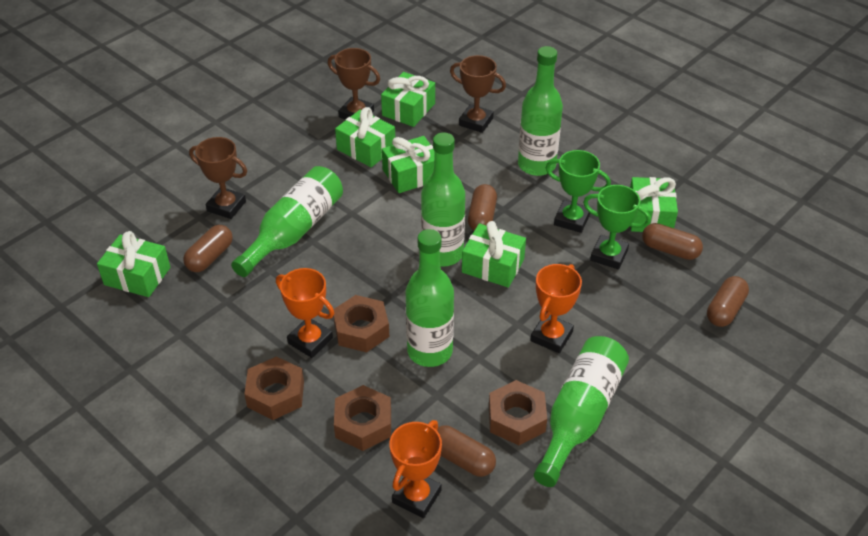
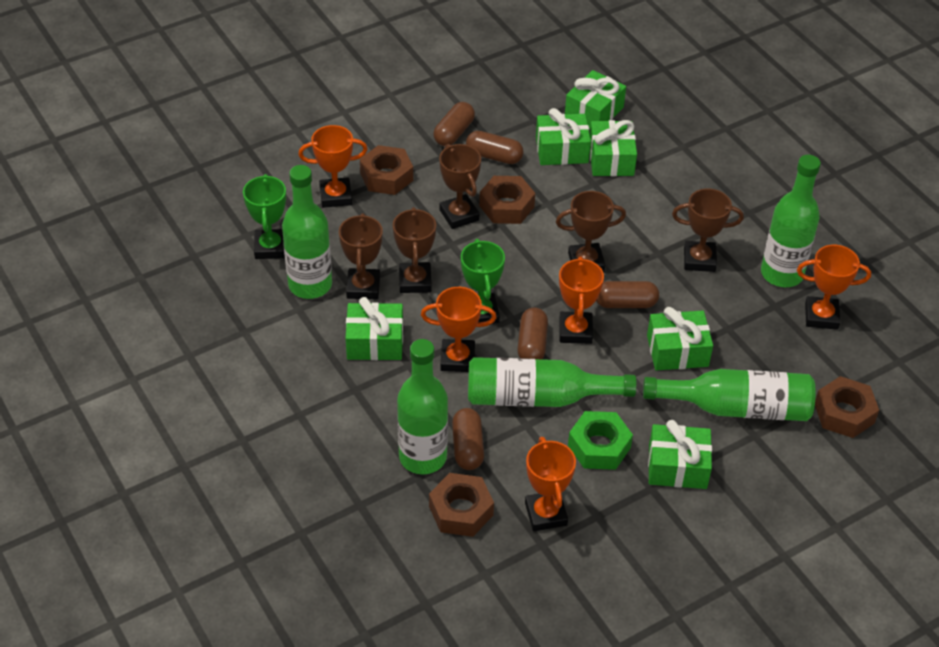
brown trophy: [189,137,247,219] [328,48,380,120] [450,55,506,133] = 3 -> [339,213,383,299] [393,207,436,293] [439,144,481,229] [556,191,626,272] [672,188,744,272] = 5
green nut: none = 0 -> [568,411,633,470] = 1
orange trophy: [276,268,334,358] [389,420,442,518] [530,264,582,353] = 3 -> [298,125,368,208] [421,287,497,372] [525,437,576,531] [559,256,604,344] [797,245,871,330] = 5

